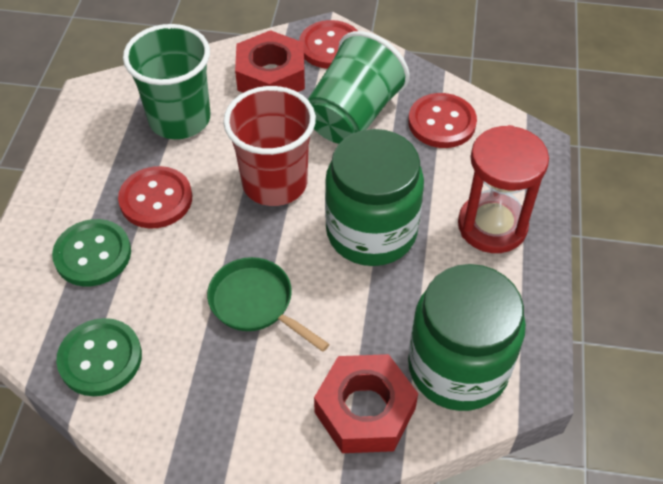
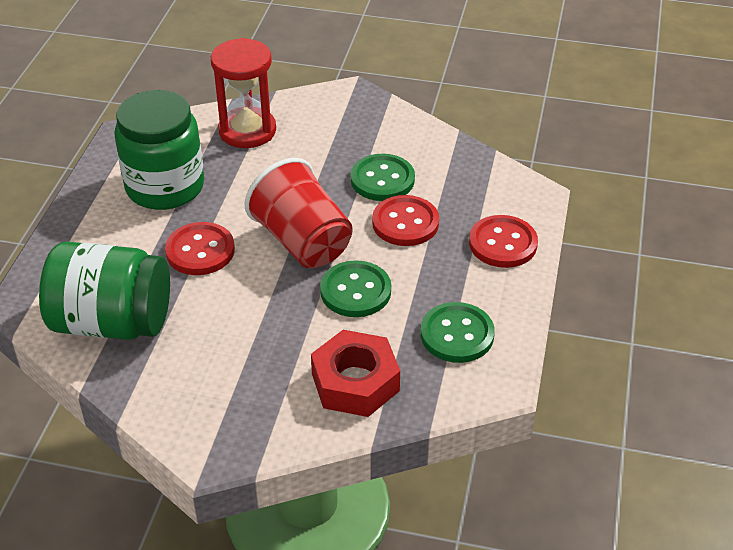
green button: [52,219,131,286] [56,318,142,396] = 2 -> [320,260,391,317] [351,154,415,201] [421,302,495,363] = 3
green cup: [123,24,210,139] [307,31,410,144] = 2 -> none = 0
green pan: [207,257,330,352] = 1 -> none = 0
red nut: [235,30,305,93] [314,354,418,453] = 2 -> [311,330,400,417] = 1

